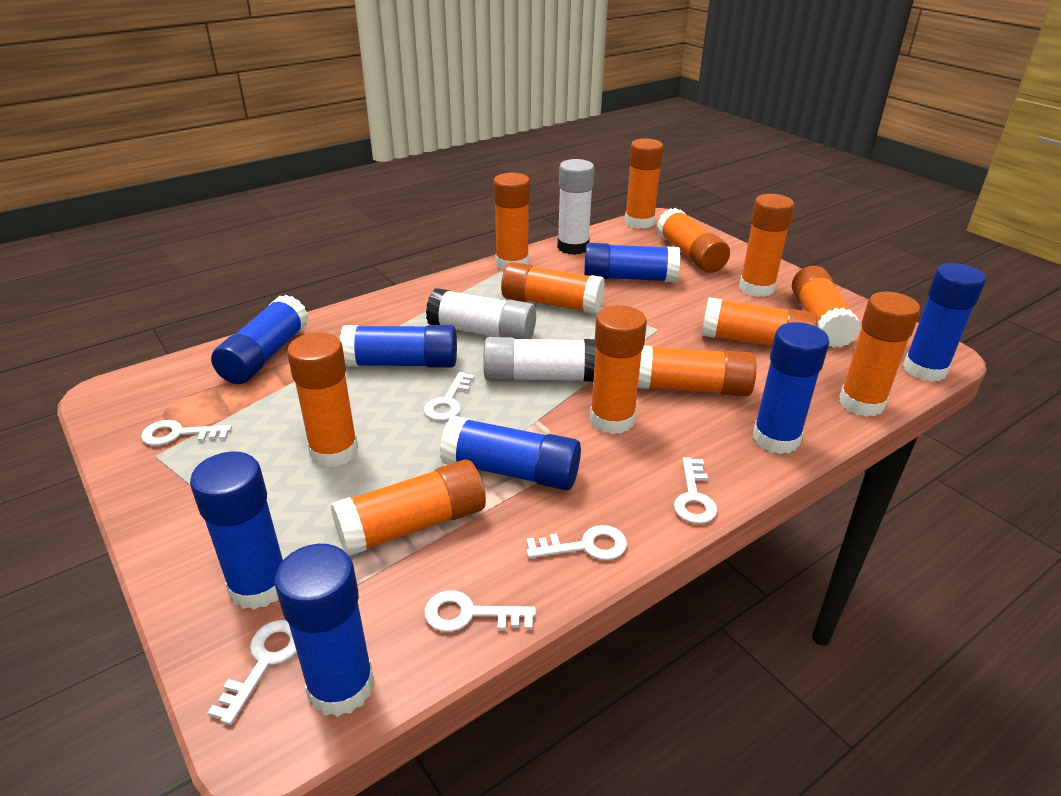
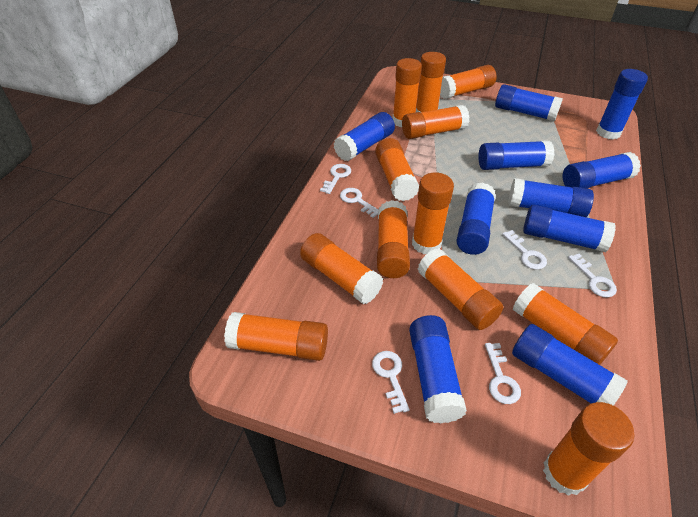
blue glue stick: [190,452,283,610] [211,295,309,384] [275,544,374,717] [340,325,457,368] [440,416,581,490] [584,243,680,282] [753,322,829,454] [903,263,986,382] = 8 -> [334,112,395,161] [409,315,467,423] [456,182,496,255] [478,140,555,170] [495,84,563,122] [508,178,594,217] [512,324,628,406] [523,205,616,252] [563,152,641,189] [596,69,648,139] = 10
white glue stick: [426,288,536,339] [483,337,596,382] [557,159,594,255] = 3 -> none = 0

